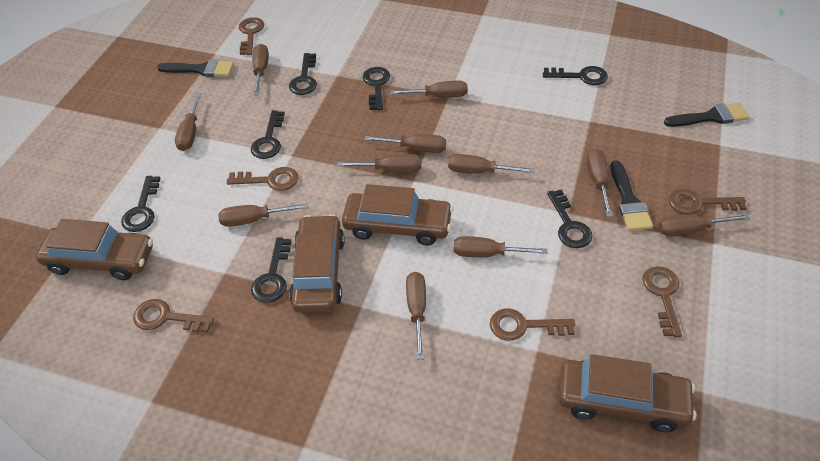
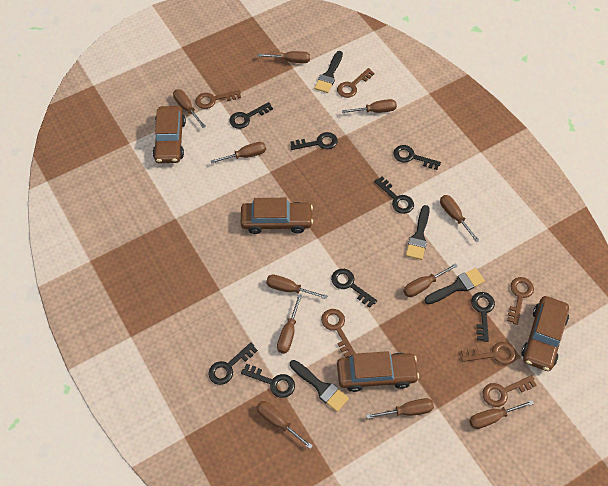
black brush: [157,59,234,77] [610,160,653,231] [664,103,750,127] = 3 -> [290,360,349,412] [314,51,343,93] [406,205,430,260] [424,268,485,304] = 4
black key: [121,176,160,232] [251,110,285,159] [251,237,291,303] [289,53,317,95] [363,67,390,110] [543,66,608,85] [547,189,592,248] = 7 -> [208,342,258,385] [229,102,273,129] [241,364,295,398] [290,132,338,150] [331,269,377,308] [374,177,414,214] [393,145,441,170] [471,292,495,342] = 8

